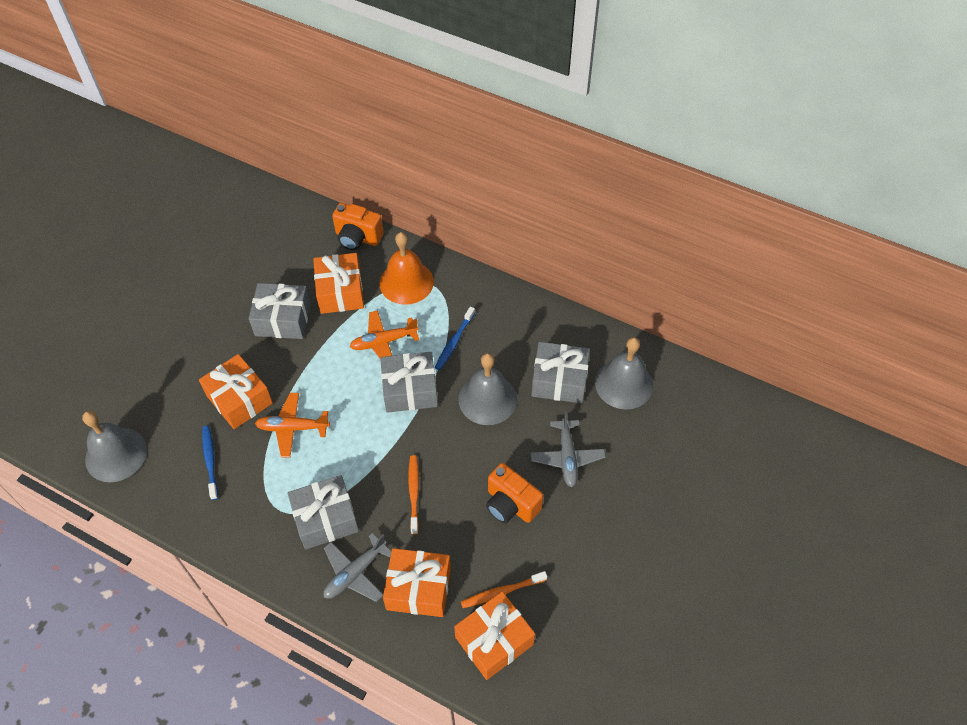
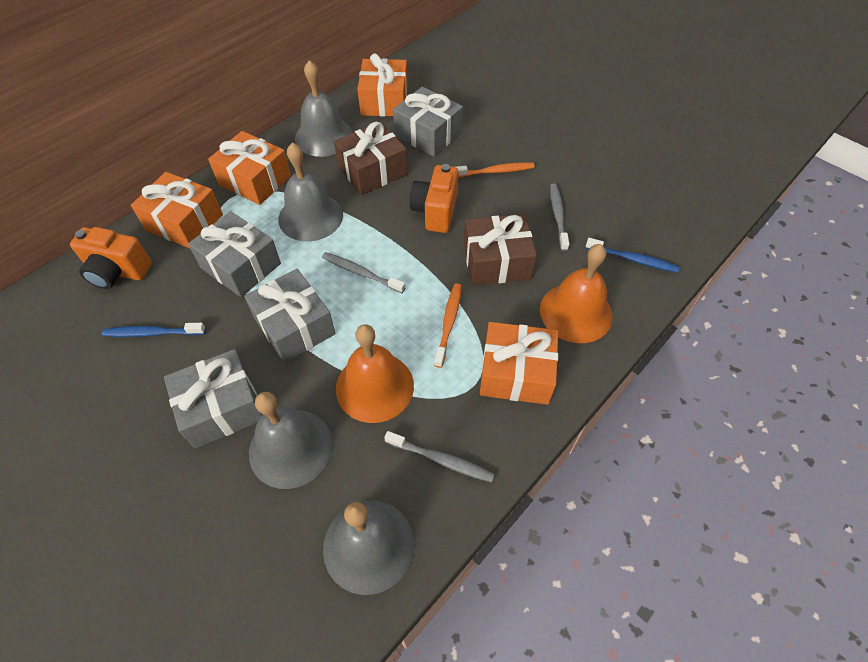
brown gift: none = 0 -> [334,122,407,195] [463,214,537,286] = 2
grey bell: [82,411,147,482] [458,353,517,425] [595,337,653,409] = 3 -> [249,392,333,489] [278,143,343,242] [295,60,353,157] [323,501,414,595] = 4
grey plane: [323,533,391,602] [531,411,606,487] = 2 -> none = 0
grey toothbrush: none = 0 -> [322,252,405,293] [384,431,495,482] [550,184,569,251] = 3
orange bell: [380,232,434,305] = 1 -> [336,324,414,423] [540,244,613,343] = 2
orange plane: [255,393,330,458] [349,310,419,358] = 2 -> none = 0

